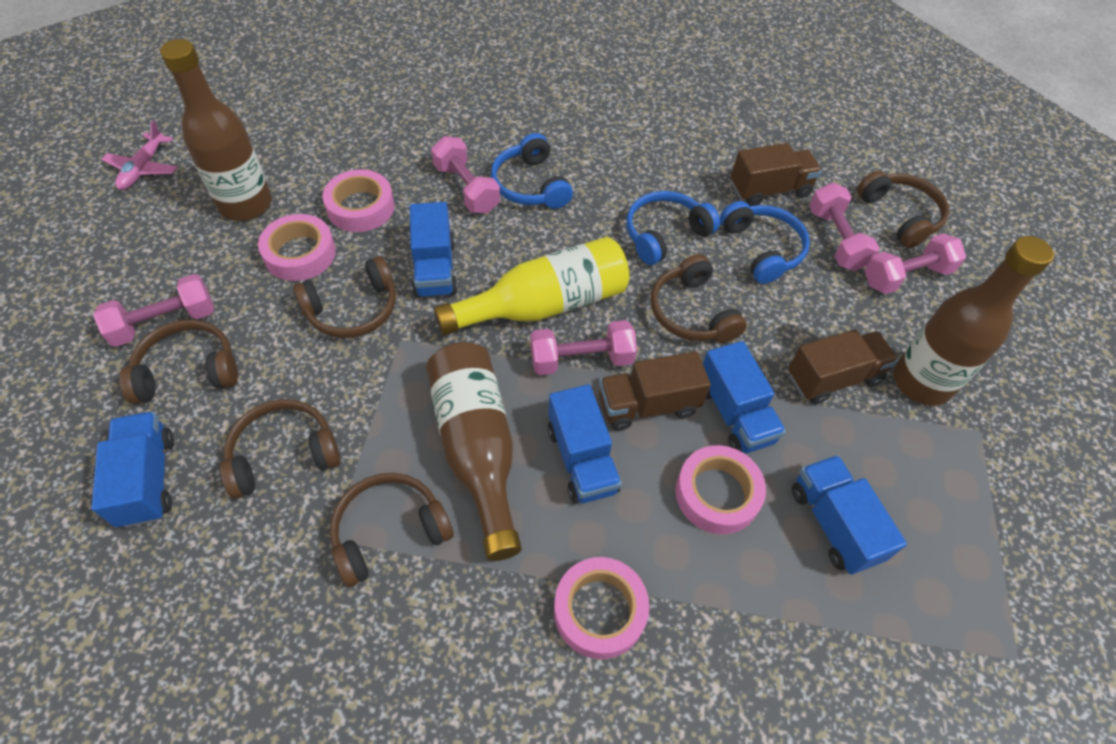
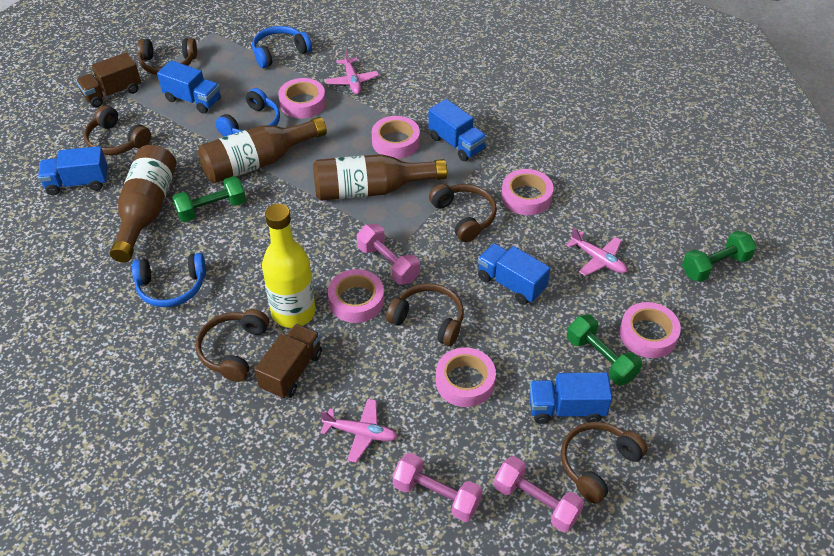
brown truck: [599,351,711,431] [731,143,822,206] [788,329,898,404] = 3 -> [76,52,141,108] [255,324,322,399] = 2
green dumbbell: none = 0 -> [172,176,246,222] [567,314,642,385] [682,231,756,282] = 3
pink dumbbell: [93,274,214,347] [431,136,500,213] [530,320,637,375] [809,182,880,271] [865,233,966,294] = 5 -> [357,224,420,285] [393,453,482,522] [494,456,584,532] = 3
pink plane: [101,120,178,190] = 1 -> [321,399,398,463] [326,49,379,94] [566,228,627,276] = 3
pink tape: [258,214,336,281] [322,170,395,232] [554,557,650,659] [676,445,766,534] = 4 -> [278,78,326,118] [328,269,384,323] [372,116,420,159] [436,348,496,407] [501,169,553,215] [620,302,681,358] = 6

